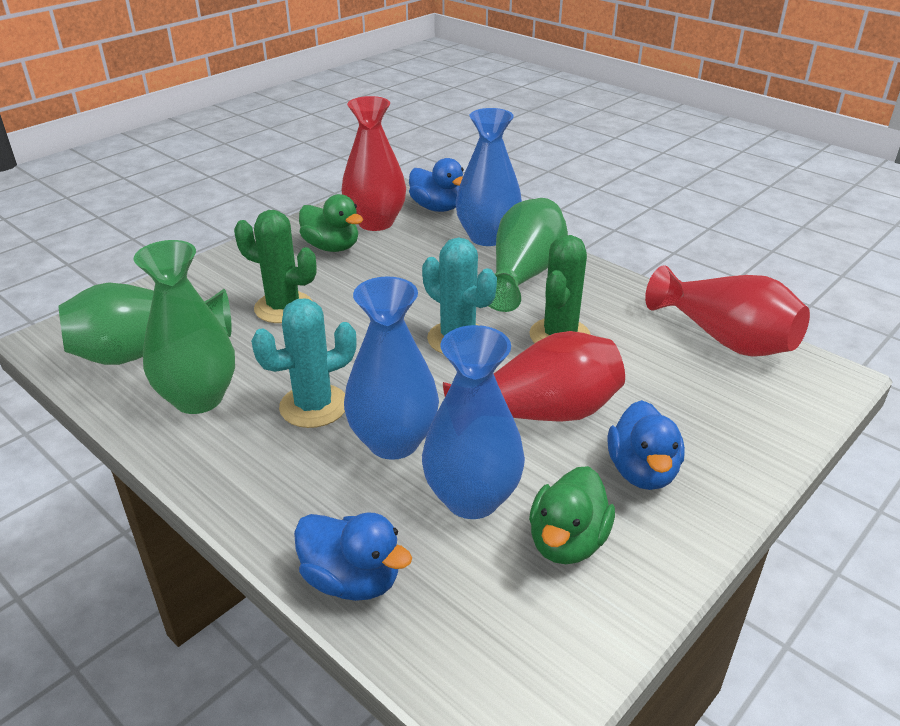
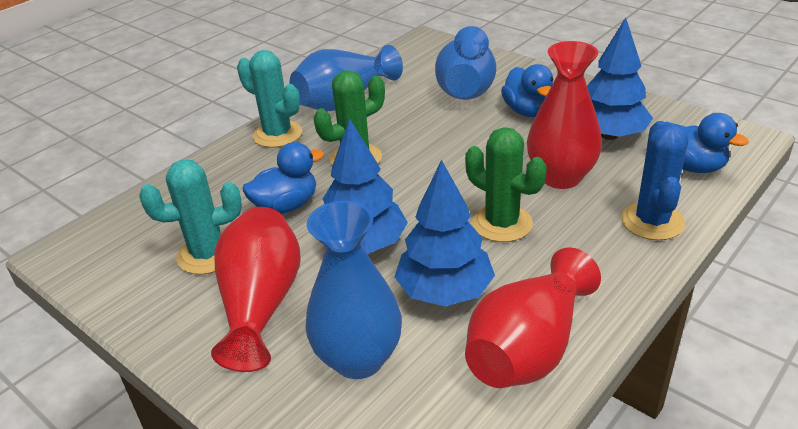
blue cactus: none = 0 -> [621,121,688,240] = 1
blue tree: none = 0 -> [323,118,408,254] [395,160,495,307] [587,18,653,140] = 3
green duck: [299,194,363,252] [529,466,615,564] = 2 -> none = 0
green vase: [59,282,232,365] [133,240,235,414] [489,198,568,312] = 3 -> none = 0

